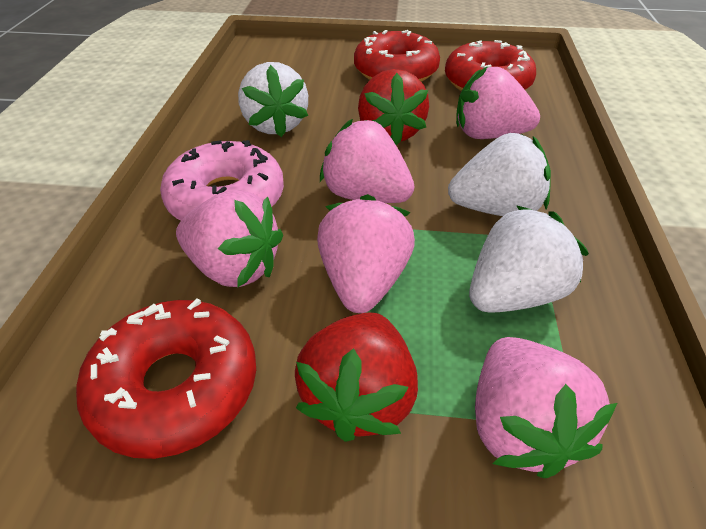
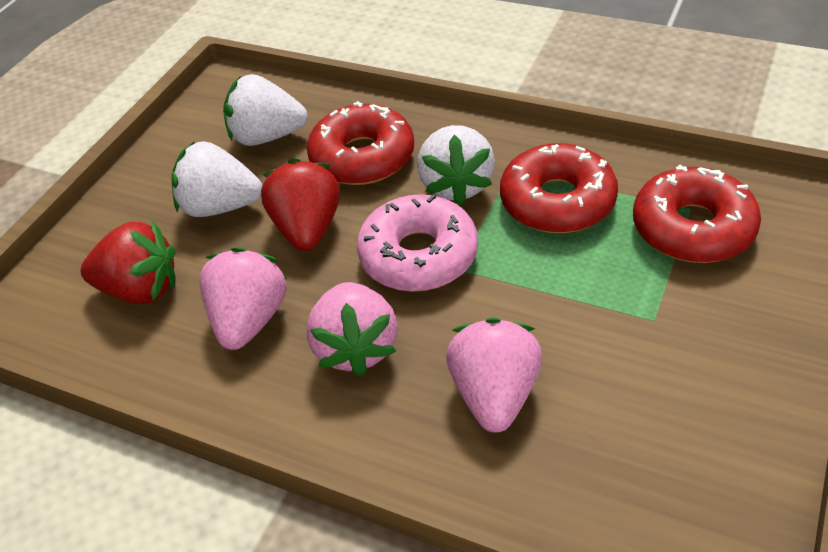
pink strawberry: [176,190,283,287] [317,194,415,313] [320,119,415,203] [456,66,540,139] [475,337,617,478] = 5 -> [199,247,287,350] [306,282,398,376] [446,318,542,433] = 3

